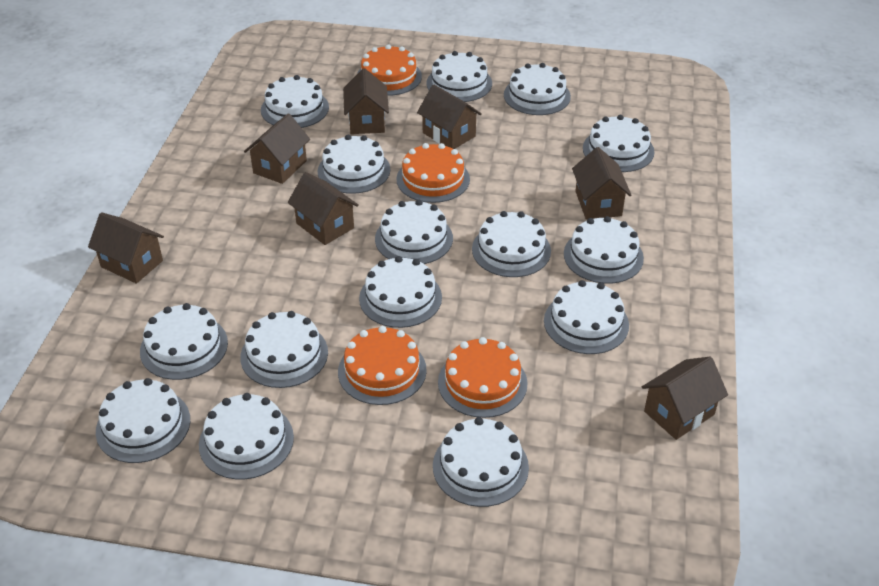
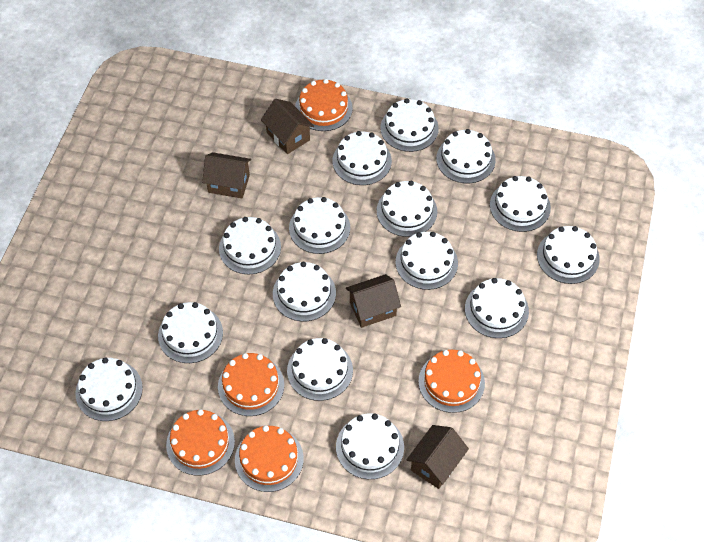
brown house: [88,212,164,284] [244,113,310,184] [288,172,359,245] [343,69,389,134] [417,84,482,149] [572,147,632,219] [642,357,728,440] = 7 -> [202,152,251,198] [261,99,314,154] [346,274,401,328] [406,425,469,489] = 4
orange cake: [338,326,427,405] [357,44,422,96] [396,143,470,203] [438,337,528,418] = 4 -> [166,409,235,476] [218,353,284,416] [235,425,304,492] [295,79,353,131] [418,350,485,413] = 5

